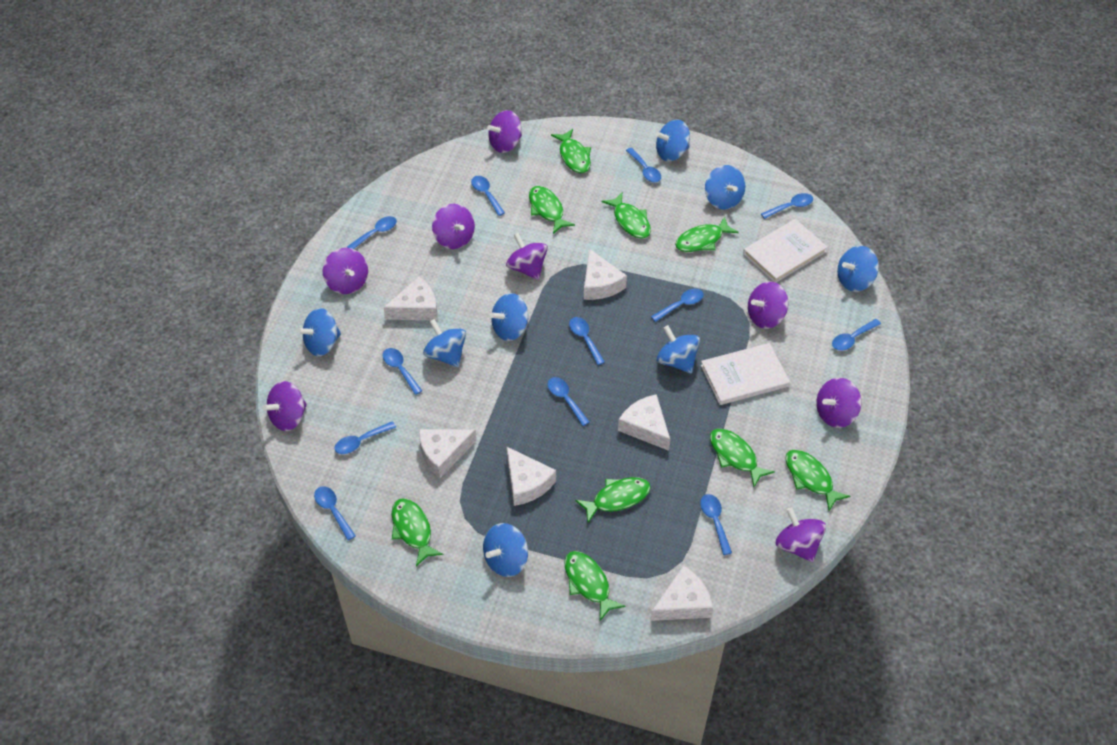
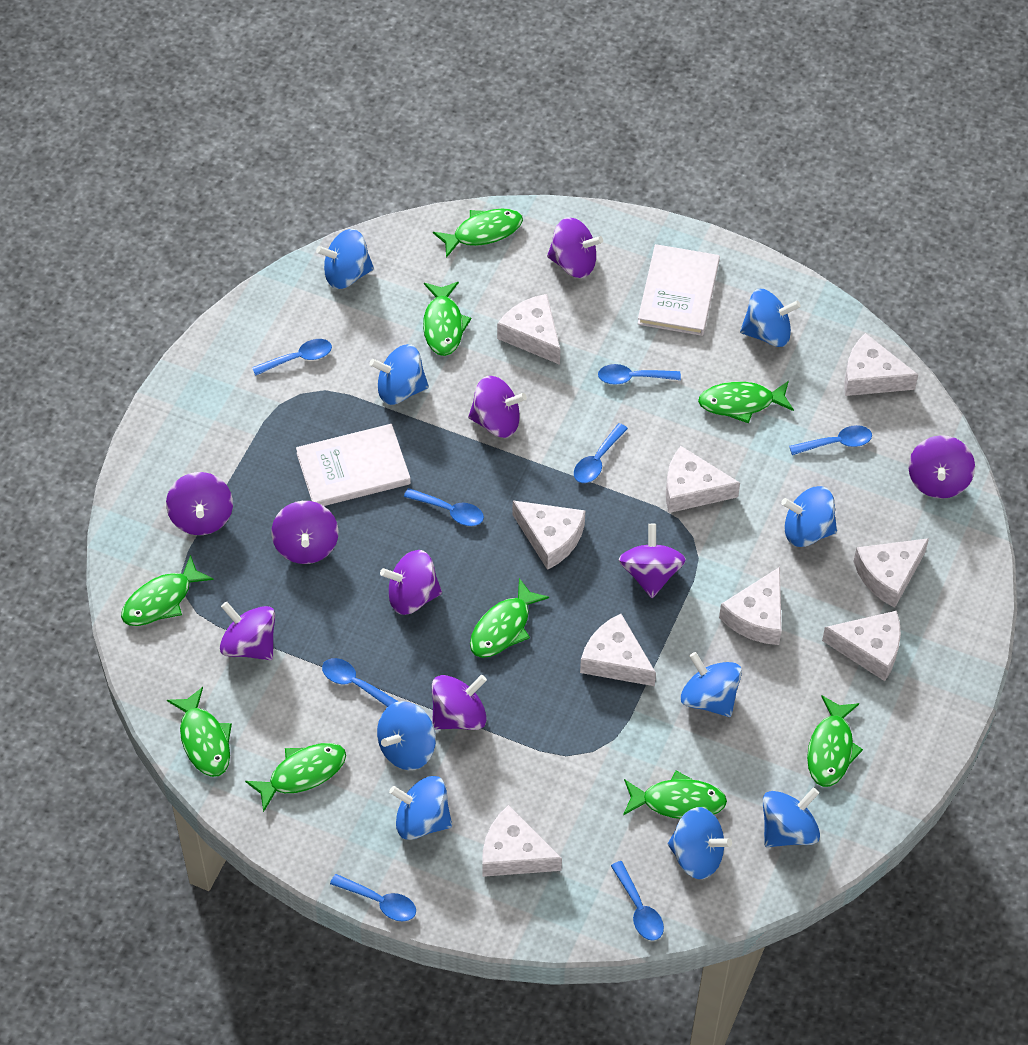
blue spinning top: [297,308,341,356] [423,319,466,367] [483,523,528,577] [490,293,529,341] [655,119,690,161] [657,325,700,373] [705,165,746,210] [837,246,879,292] = 8 -> [316,229,374,289] [370,344,429,405] [377,701,436,770] [389,776,452,840] [668,807,732,879] [681,652,742,717] [740,289,801,347] [763,788,820,847] [781,486,837,547] = 9
blue spoon: [314,486,356,540] [334,421,396,454] [347,216,397,249] [383,348,422,395] [471,176,505,216] [548,377,590,426] [569,317,605,365] [626,148,661,182] [651,289,704,322] [700,494,732,555] [761,193,813,219] [832,319,881,351] = 12 -> [252,339,332,376] [322,658,399,707] [330,874,416,922] [404,488,484,526] [574,423,628,483] [598,364,681,385] [611,861,664,941] [789,425,872,455] = 8
purple spinning top: [263,381,307,431] [323,248,368,294] [432,204,475,249] [487,110,522,153] [506,233,548,280] [748,282,789,329] [776,507,826,562] [816,378,862,428] = 8 -> [166,472,233,535] [220,602,275,660] [271,501,338,564] [380,550,442,615] [432,675,487,730] [468,376,527,438] [547,217,603,278] [619,524,686,598] [908,435,975,499] = 9
white cheese: [383,277,438,321] [419,429,476,478] [506,446,556,506] [584,249,627,300] [618,394,670,451] [650,565,713,621] = 6 -> [482,805,562,877] [497,294,560,365] [512,501,585,570] [580,614,656,686] [666,446,740,513] [719,567,782,645] [822,611,901,681] [844,333,918,396] [853,538,929,608] = 9

